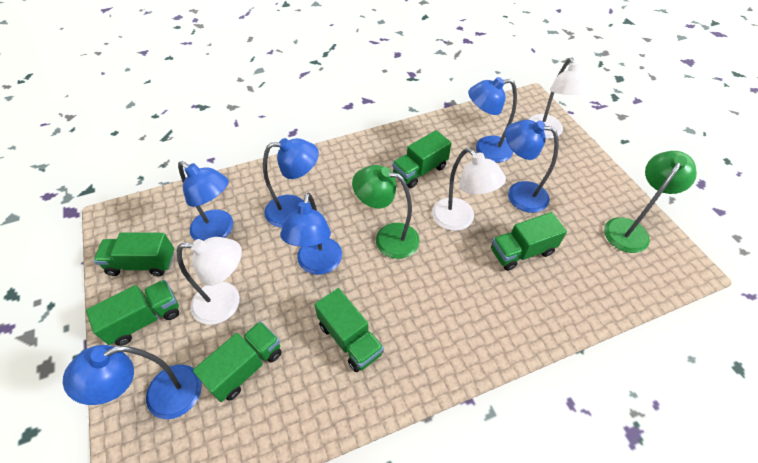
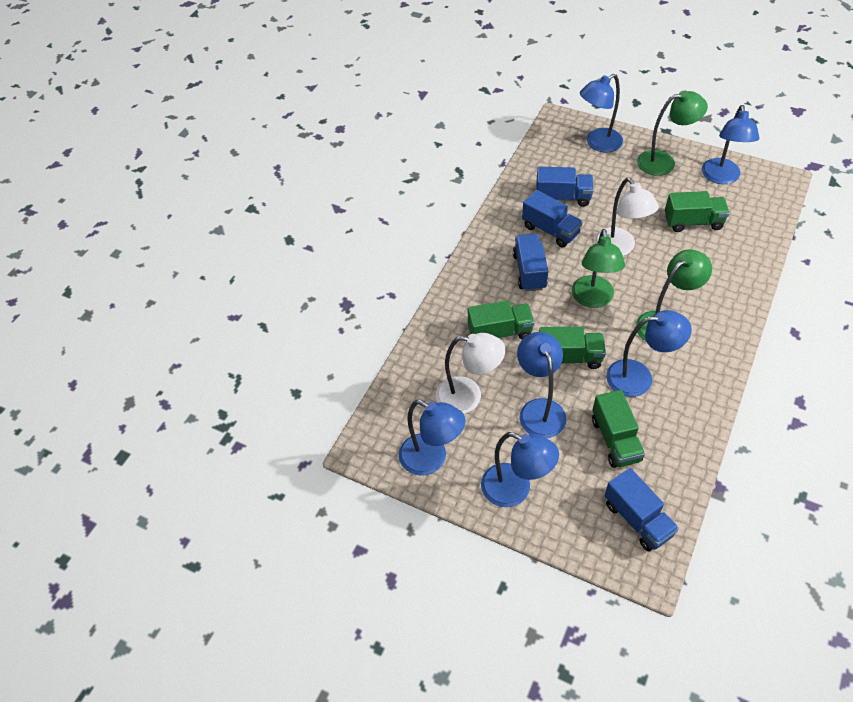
blue truck: none = 0 -> [513,234,548,291] [522,190,583,247] [536,167,594,207] [604,468,679,551] = 4
green lamp: [352,165,420,259] [604,151,697,253] = 2 -> [572,229,625,308] [636,249,712,342] [637,90,708,176] = 3
green truck: [86,280,179,346] [94,232,174,276] [193,321,282,402] [314,288,384,372] [392,130,452,188] [491,212,567,271] = 6 -> [468,300,535,339] [539,327,606,369] [592,390,645,468] [665,191,730,232] = 4
white lamp: [177,237,242,325] [432,148,506,231] [528,58,591,139] = 3 -> [436,333,506,414] [594,178,659,256] = 2

